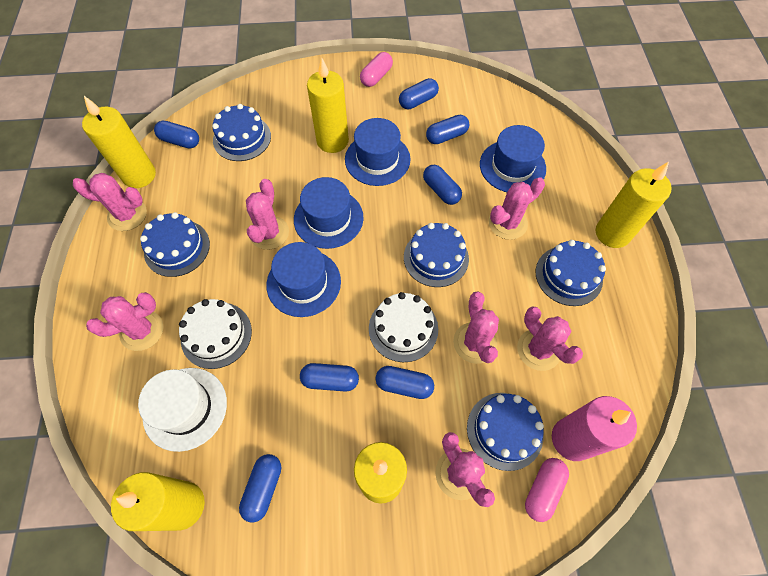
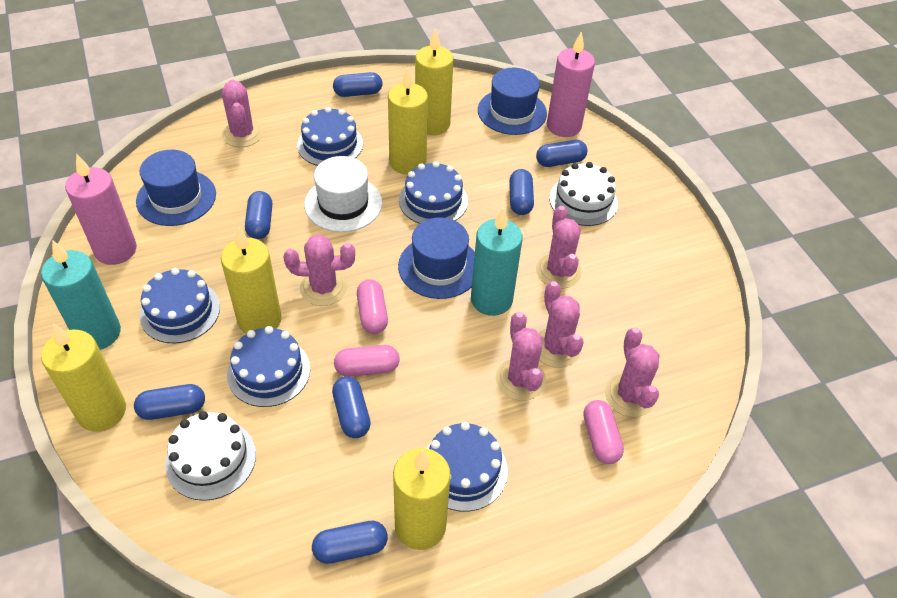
blue hat: [266,242,341,317] [294,177,364,249] [345,118,410,186] [480,125,546,192] = 4 -> [136,150,216,226] [398,217,475,299] [478,68,547,135] = 3
pink cactus: [73,173,147,231] [86,292,164,351] [246,179,289,250] [435,432,495,507] [453,291,499,364] [489,177,545,240] [517,307,583,371] = 7 -> [222,80,263,147] [284,234,355,306] [496,312,546,401] [536,206,582,289] [538,281,584,368] [605,327,659,417] = 6
pink candle: [552,396,637,461] = 1 -> [65,153,137,265] [547,31,595,137] = 2
pink capsule: [360,52,393,87] [525,458,569,522] = 2 -> [334,345,400,377] [357,279,388,334] [583,400,624,464] = 3
turquoise candle: none = 0 -> [41,241,121,350] [471,208,523,316] = 2

